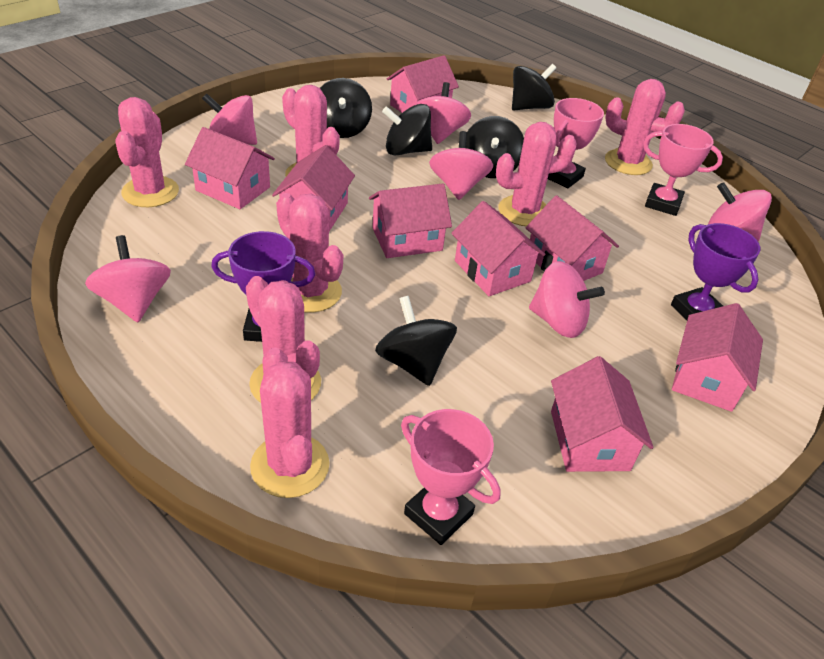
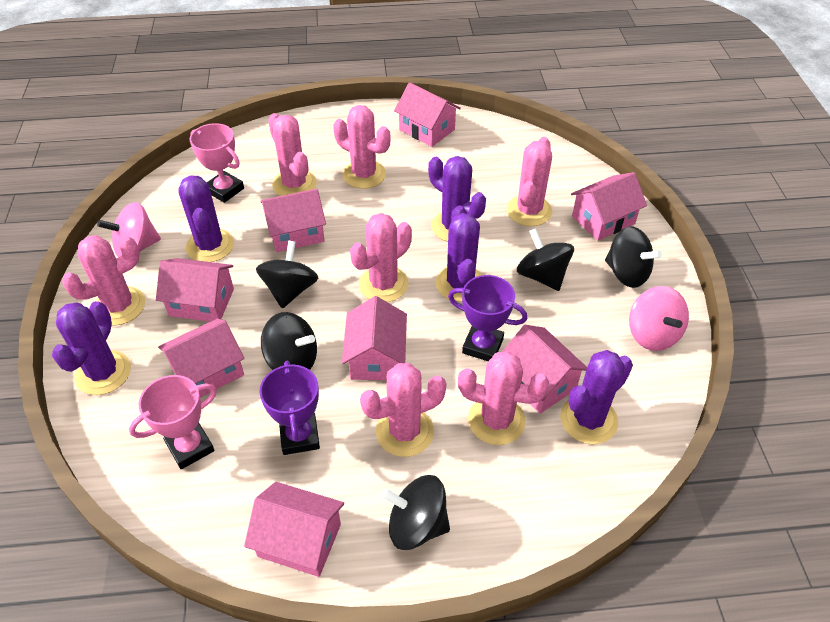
pink spinning top: [85,235,171,322] [202,93,257,145] [415,82,471,144] [429,131,493,200] [529,261,605,338] [708,182,772,242] = 6 -> [97,202,161,257] [629,286,689,351] = 2
pink trophy: [401,409,501,545] [548,98,604,188] [643,124,723,216] = 3 -> [129,375,217,469] [189,123,244,203] = 2
purple cactus: none = 0 -> [52,301,131,395] [178,175,234,262] [428,156,486,242] [436,206,482,302] [560,350,633,444] = 5

